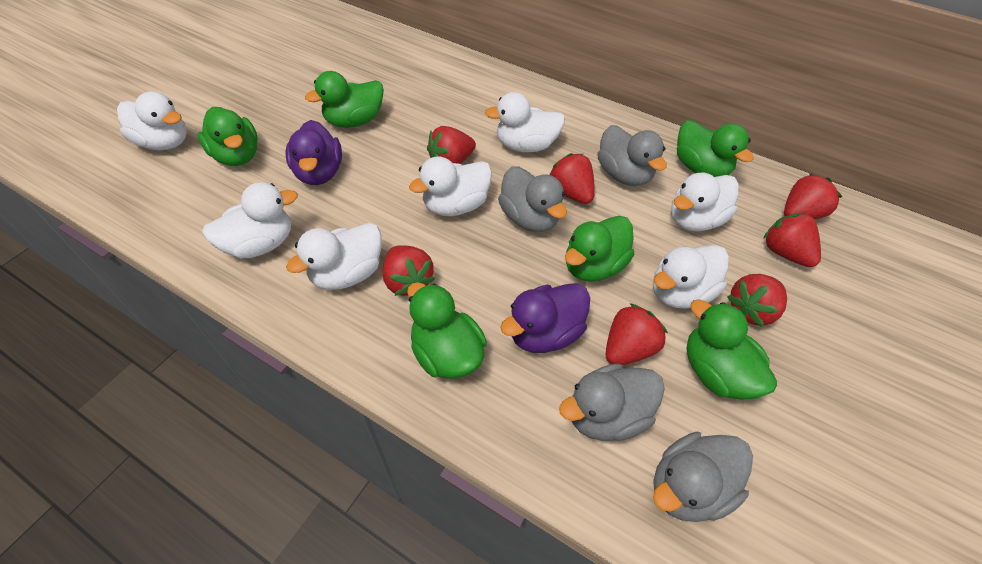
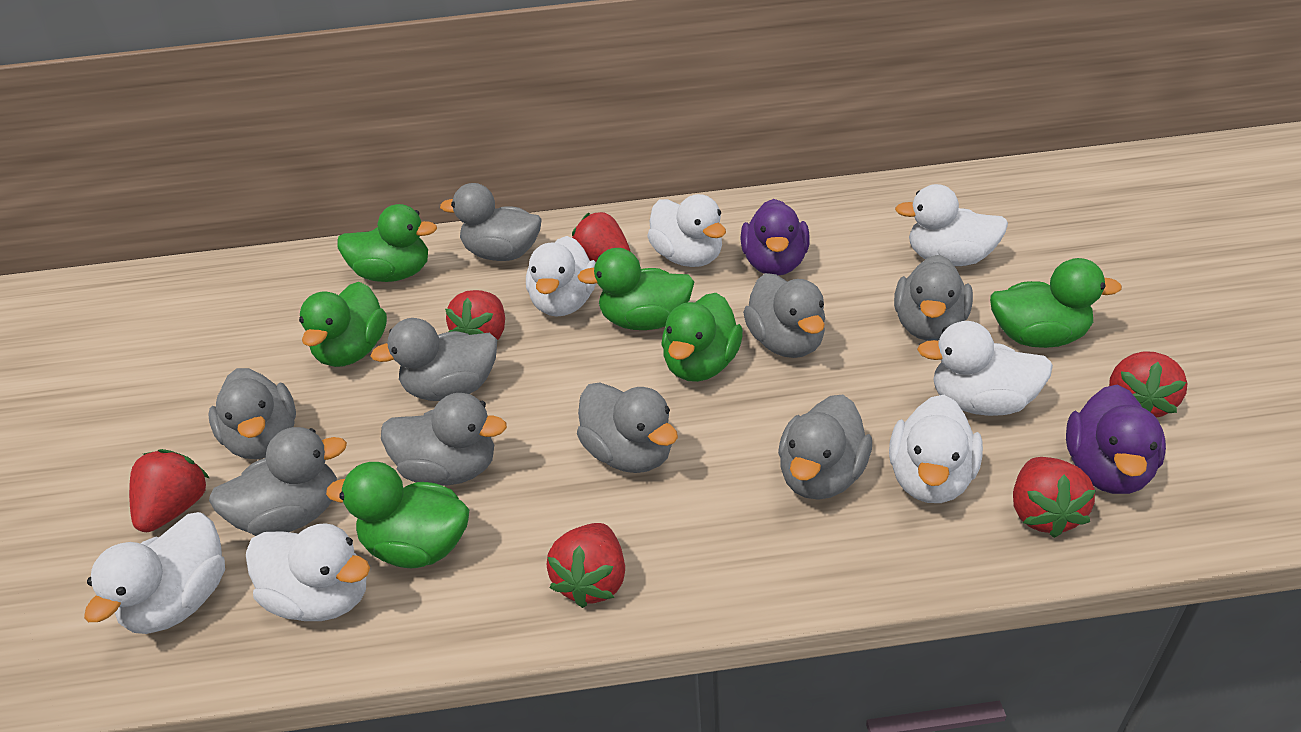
grey duck: [498,166,567,232] [559,364,665,441] [597,125,667,186] [653,432,753,522] = 4 -> [208,368,296,459] [209,427,347,536] [371,318,497,401] [381,393,507,485] [440,183,542,261] [577,382,678,473] [743,273,825,358] [778,394,872,500] [894,255,973,341] = 9
red strawberry: [382,245,435,296] [427,126,476,164] [549,153,595,204] [606,303,668,365] [727,274,787,327] [763,212,821,267] [784,174,842,220] = 7 -> [129,449,210,532] [445,290,505,340] [547,523,625,608] [572,212,631,262] [1013,457,1096,538] [1109,351,1188,418] = 6

